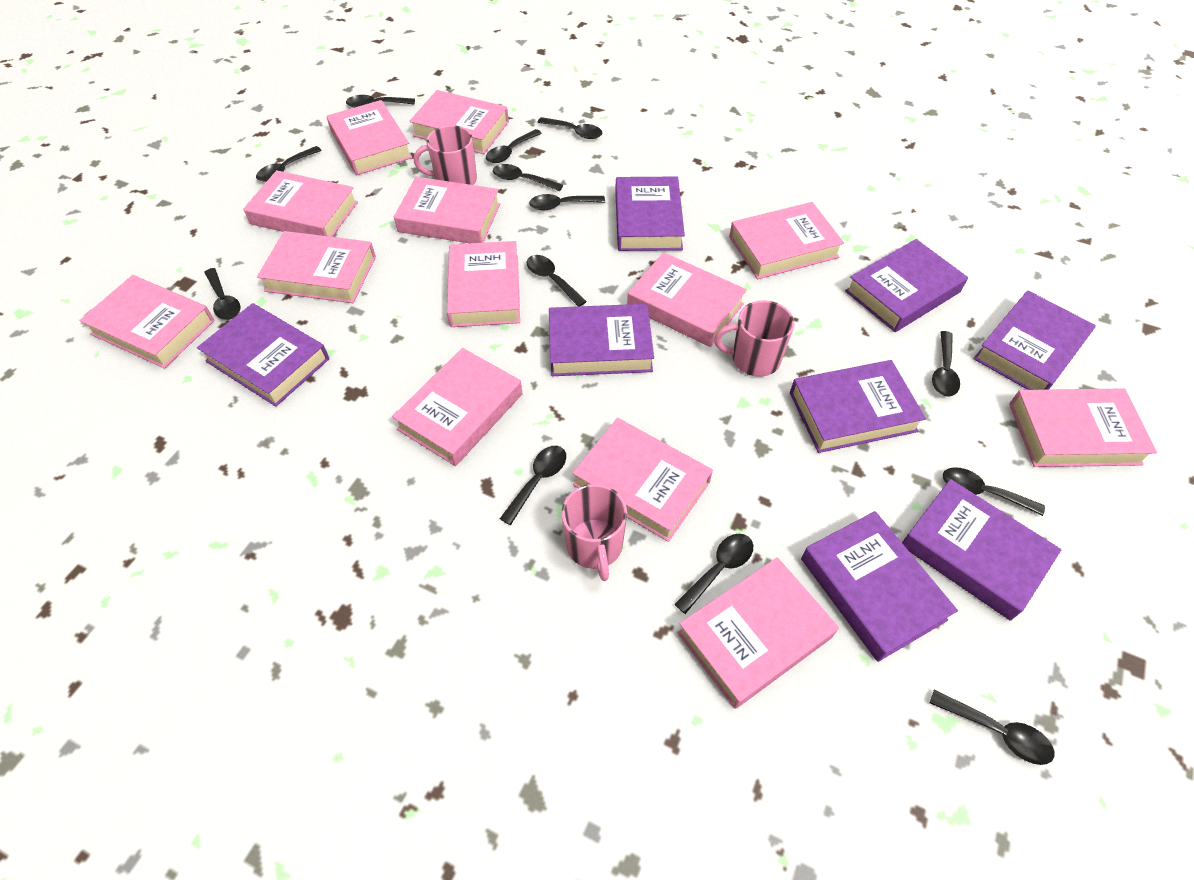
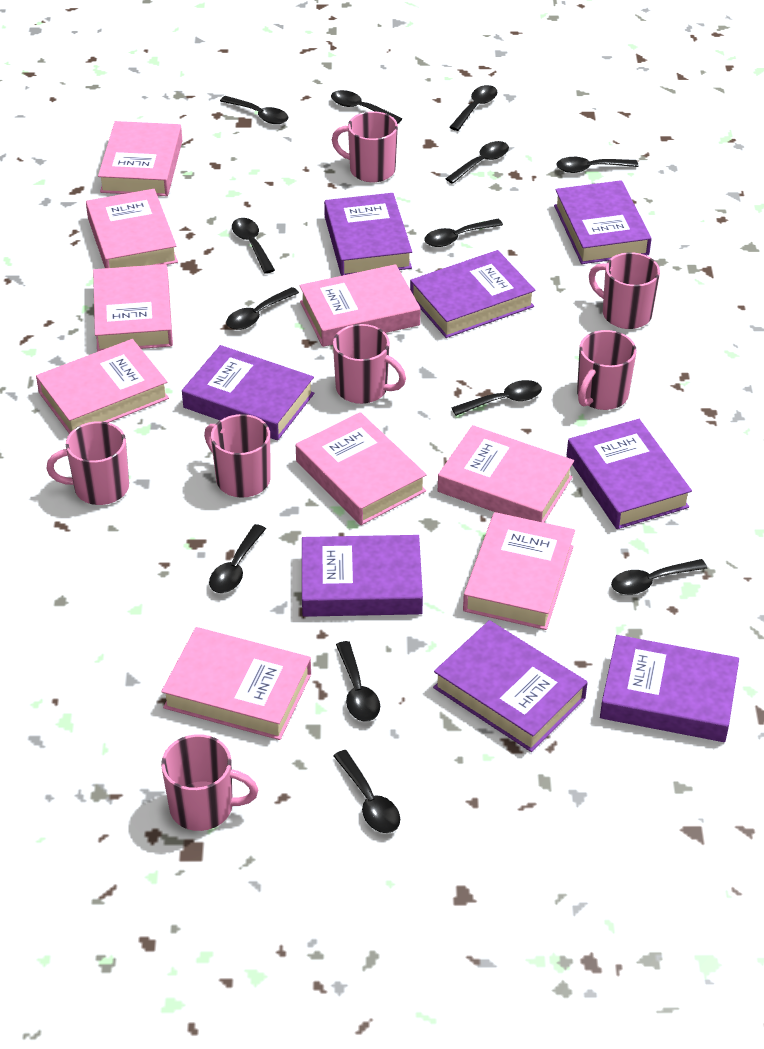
pink book: [79,275,215,369] [243,170,358,237] [257,231,376,303] [327,100,412,175] [392,348,522,466] [394,177,500,243] [410,90,509,154] [447,241,520,327] [572,418,713,542] [627,252,747,347] [677,557,839,709] [729,202,844,279] [1009,388,1157,467] = 13 -> [36,339,169,434] [86,189,178,268] [93,264,173,352] [98,121,182,196] [161,627,311,740] [296,412,427,525] [299,264,421,347] [438,425,574,523] [463,512,575,630] = 9
pink mug: [414,125,477,185] [561,484,627,581] [714,300,794,377] = 3 -> [47,421,129,505] [161,734,258,831] [204,414,270,498] [332,111,398,182] [333,324,406,404] [577,330,637,410] [589,252,660,329] = 7

